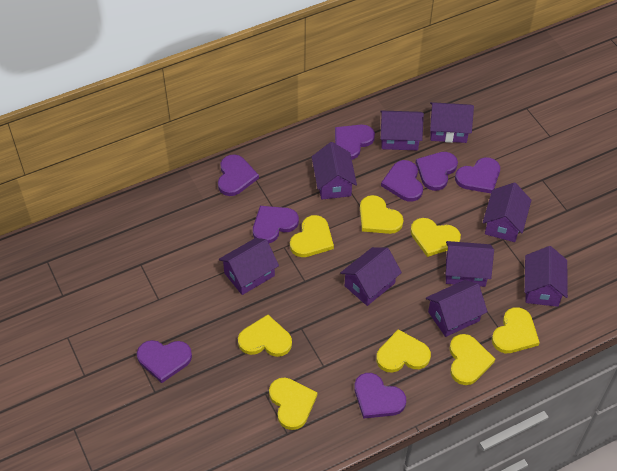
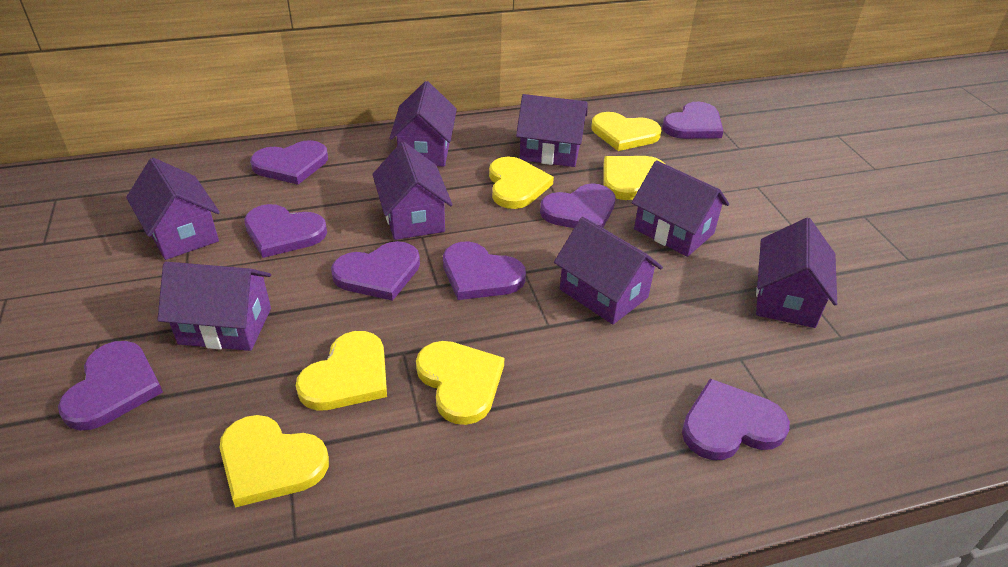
purple house: [219,238,279,295] [312,142,357,199] [340,247,402,306] [380,110,424,150] [426,280,488,337] [430,102,474,143] [445,241,494,287] [483,183,531,242] [525,246,568,307] = 9 -> [126,158,220,260] [157,262,271,351] [372,142,453,240] [389,81,457,166] [516,94,587,167] [554,217,663,325] [631,160,729,257] [756,218,837,328] = 8
yellow heart: [238,315,292,357] [269,377,317,430] [290,215,334,257] [360,195,403,234] [376,329,431,373] [411,218,461,257] [449,334,495,385] [492,307,540,353] = 8 -> [220,415,329,507] [296,331,387,410] [416,341,504,425] [489,157,554,209] [591,112,661,151] [603,156,665,200] = 6

